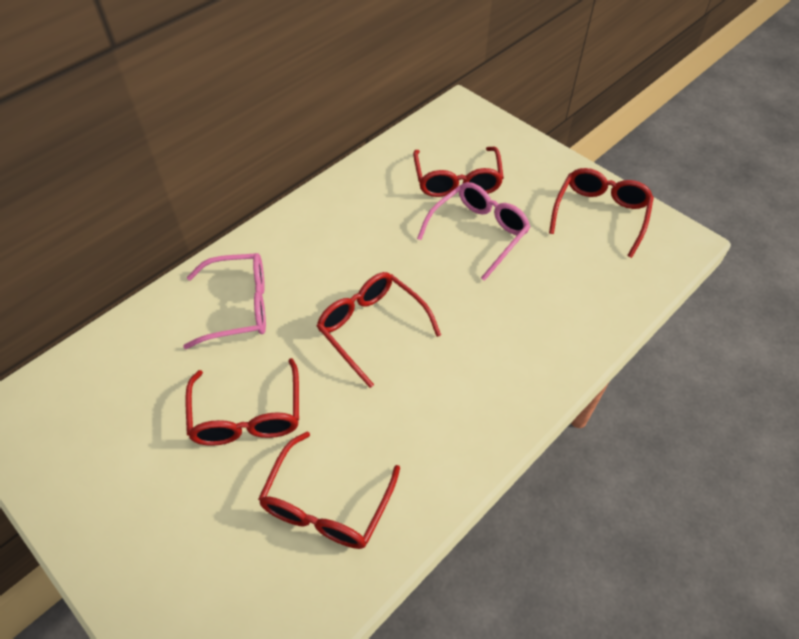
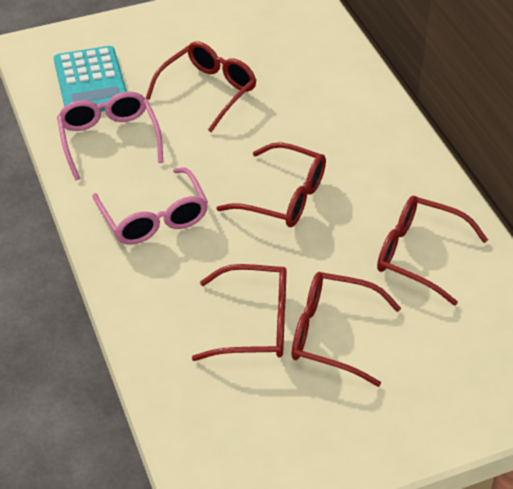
turquoise calculator: none = 0 -> [54,46,127,111] = 1

